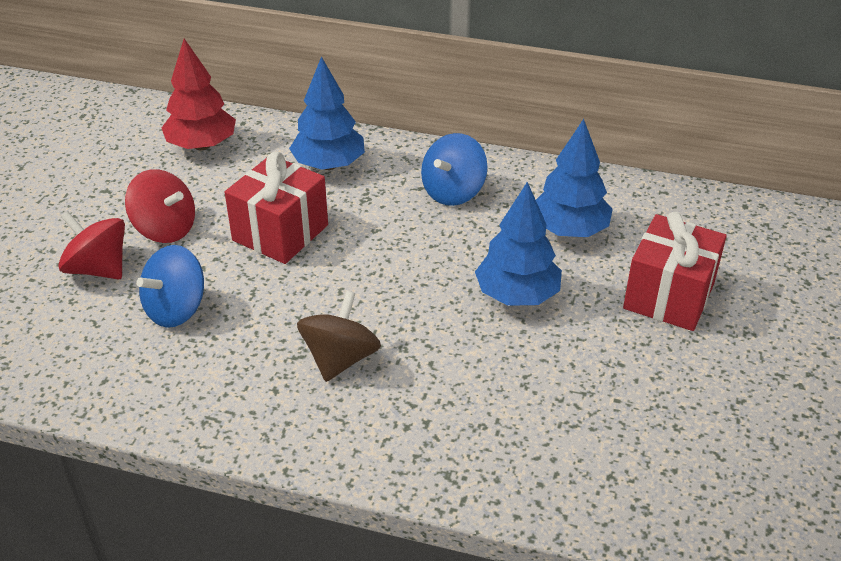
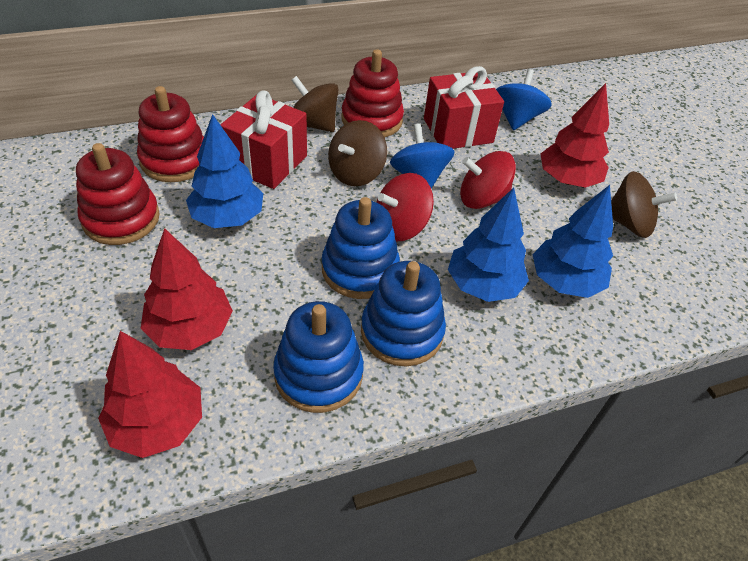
blue stacking toy: none = 0 -> [273,301,364,413] [322,197,400,299] [361,261,446,366] = 3
brown spinning top: [297,291,381,382] = 1 -> [291,76,338,132] [328,120,387,186] [611,171,677,238] = 3
red stacking toy: none = 0 -> [76,143,160,245] [137,86,204,182] [341,49,404,137] = 3
red tree: [161,39,236,150] = 1 -> [98,331,202,458] [141,228,233,350] [541,83,609,188] = 3

